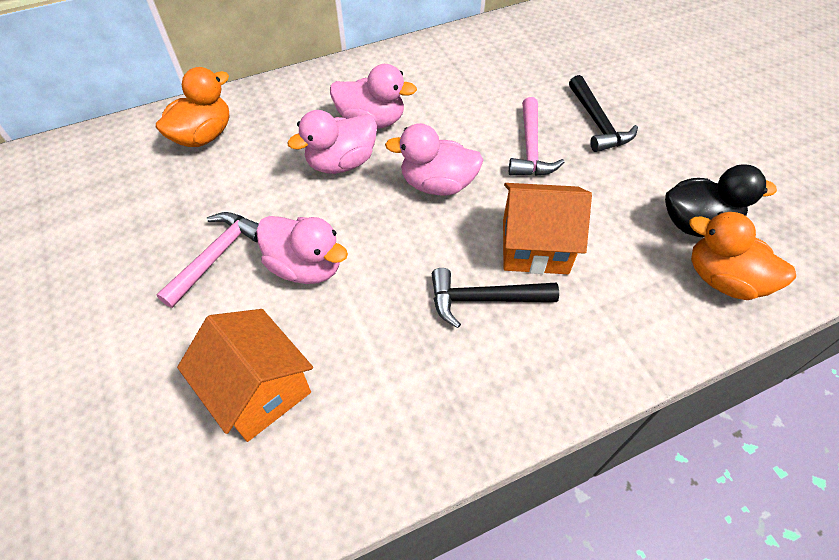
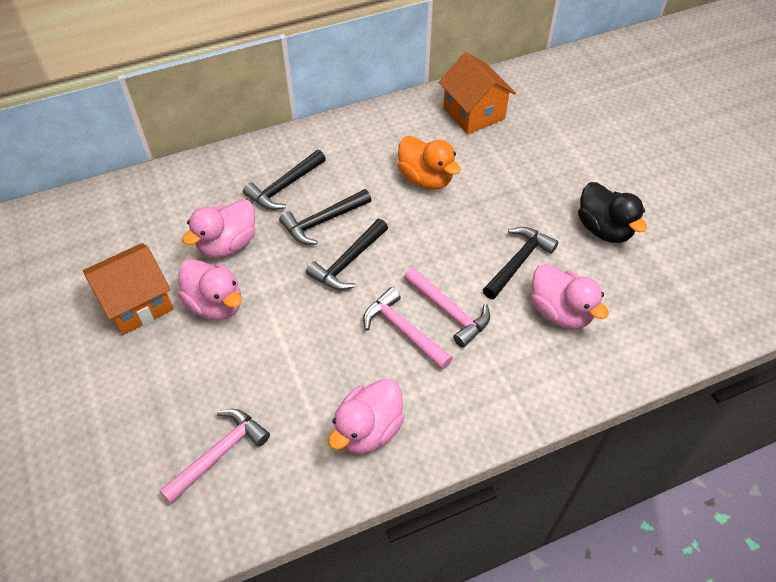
black hammer: [432,268,559,328] [569,75,638,152] = 2 -> [243,150,326,210] [279,189,371,245] [306,219,388,290] [483,227,558,299] = 4
orange duck: [156,67,229,147] [689,212,796,300] = 2 -> [398,136,460,190] = 1
pink hammer: [156,212,259,308] [509,97,565,176] = 2 -> [159,409,270,504] [363,287,453,370] [404,267,490,348] = 3

